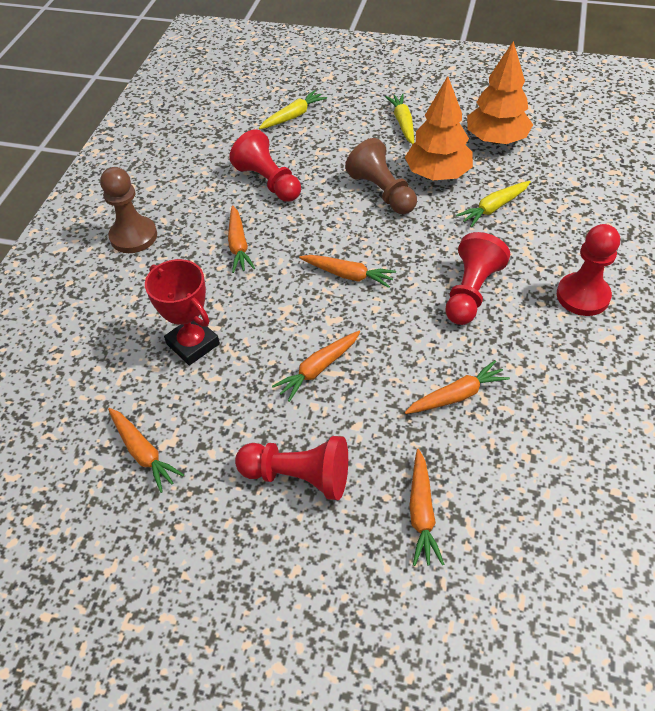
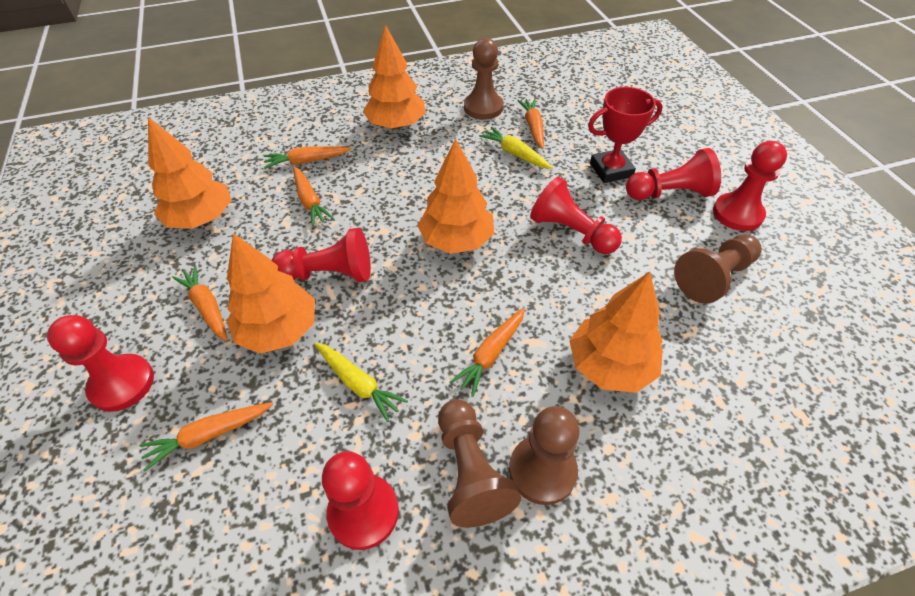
brown pawn: [100,167,157,253] [345,138,417,214] = 2 -> [438,399,521,528] [464,38,504,120] [509,406,580,505] [674,234,762,304] = 4
orange tree: [405,76,473,180] [467,41,533,144] = 2 -> [148,117,231,229] [227,233,315,354] [363,25,426,129] [417,138,494,254] [569,272,663,393] = 5
red pawn: [229,129,301,202] [235,436,348,500] [445,232,510,325] [557,224,620,316] = 4 -> [47,315,154,412] [272,228,371,282] [322,451,399,550] [530,177,622,254] [626,148,721,200] [713,141,787,231] = 6
yellow carrot: [259,90,327,129] [385,93,414,144] [456,181,531,227] = 3 -> [314,342,408,422] [479,127,553,169] = 2

